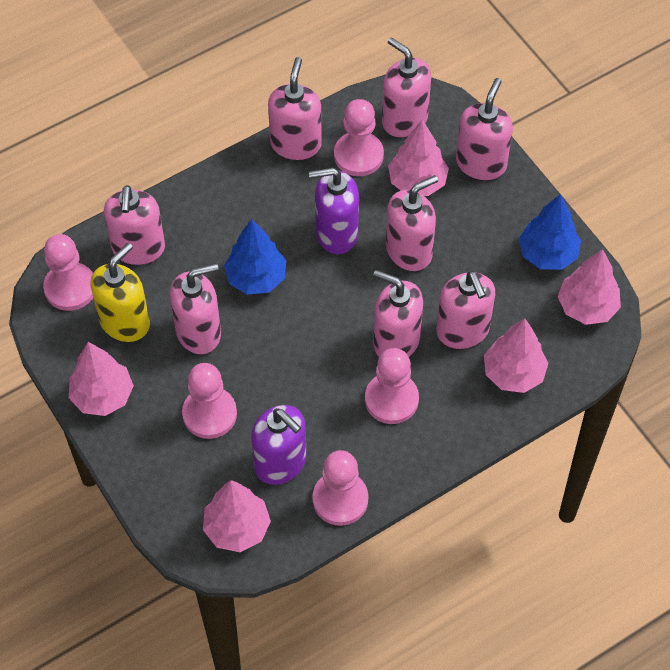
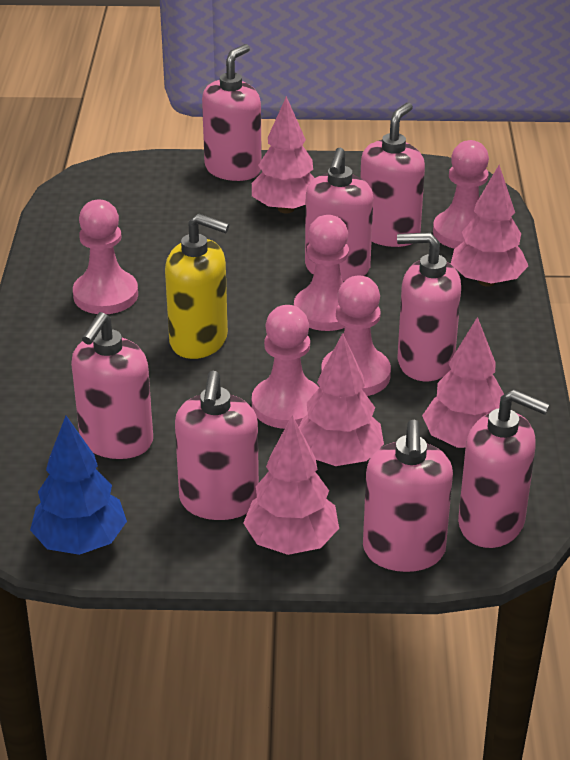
blue tree: [224,219,286,295] [519,194,581,270] = 2 -> [30,416,127,555] = 1
purple soap dispenser: [251,405,307,485] [309,168,359,254] = 2 -> none = 0

